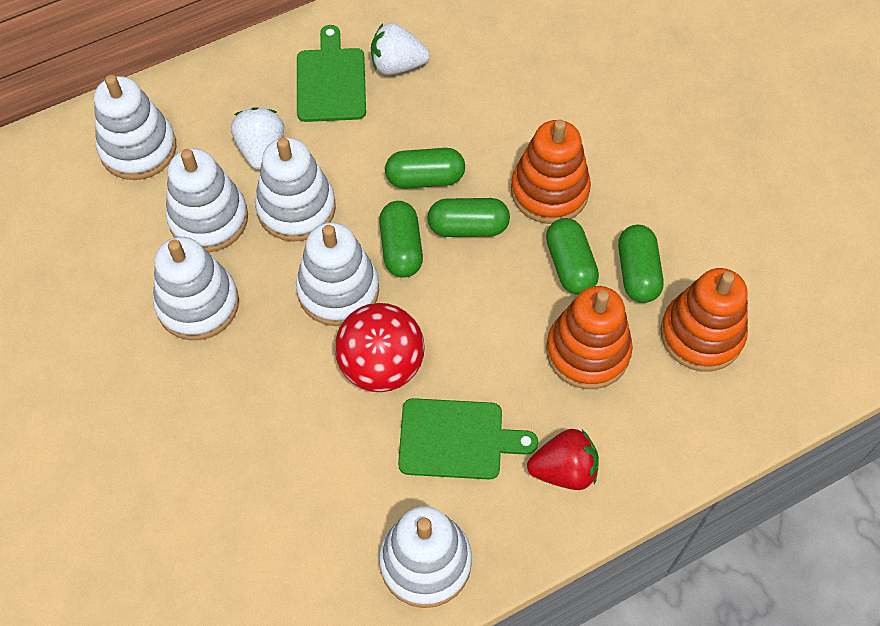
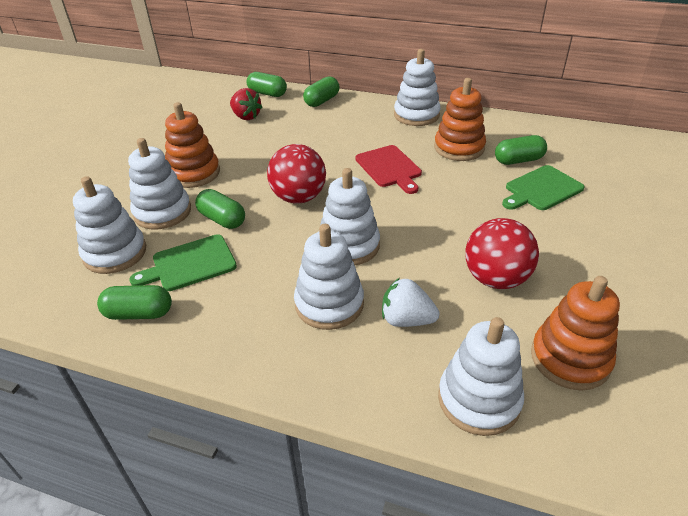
red ball: [335,303,425,392] = 1 -> [267,144,326,204] [466,218,539,289] = 2
red cutting board: none = 0 -> [355,145,422,194] = 1
white strawberry: [231,107,284,170] [371,23,430,75] = 2 -> [382,278,439,327] = 1

